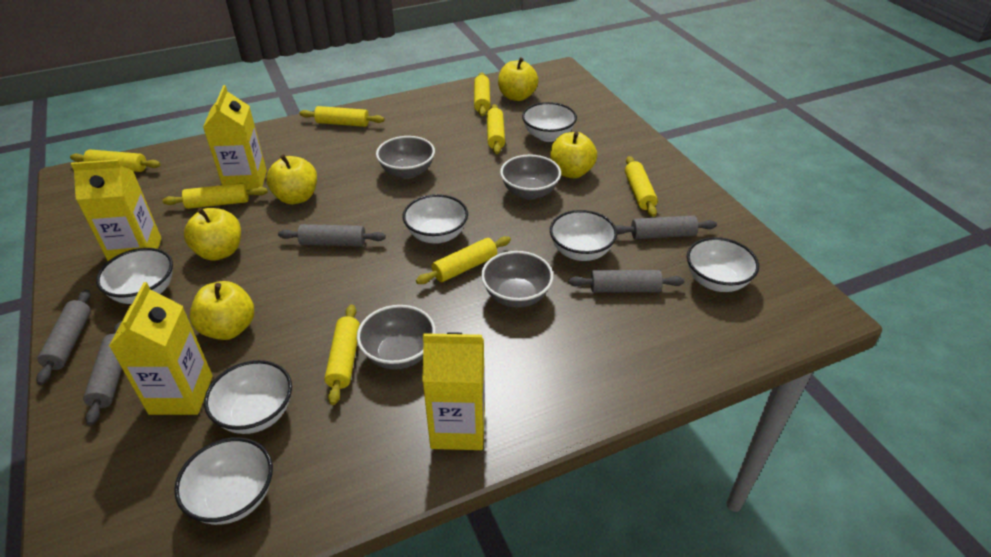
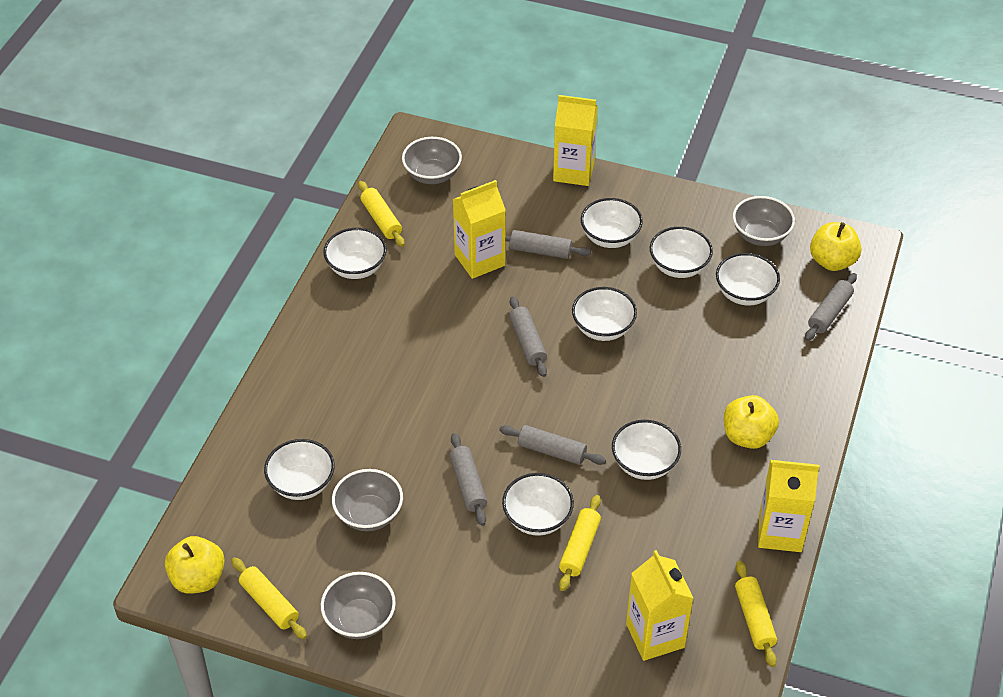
white bowl: [96,248,173,304] [174,437,273,525] [204,360,292,434] [403,194,468,244] [522,102,577,142] [550,210,617,261] [687,237,759,292] = 7 -> [264,439,334,500] [323,228,387,279] [502,473,574,536] [572,287,637,341] [581,198,643,248] [612,420,681,480] [650,227,713,278] [716,253,780,305] = 8
yellow apple: [184,208,241,261] [190,281,254,340] [266,154,317,204] [498,57,539,101] [550,132,597,178] = 5 -> [165,536,225,594] [724,395,779,449] [810,222,862,271] = 3
yellow rolling pin: [70,149,161,172] [162,183,268,209] [299,106,384,127] [325,304,360,405] [416,236,511,284] [474,72,490,116] [486,104,505,154] [625,156,658,217] = 8 -> [231,557,307,639] [358,181,405,247] [559,495,601,591] [735,561,777,667] = 4

